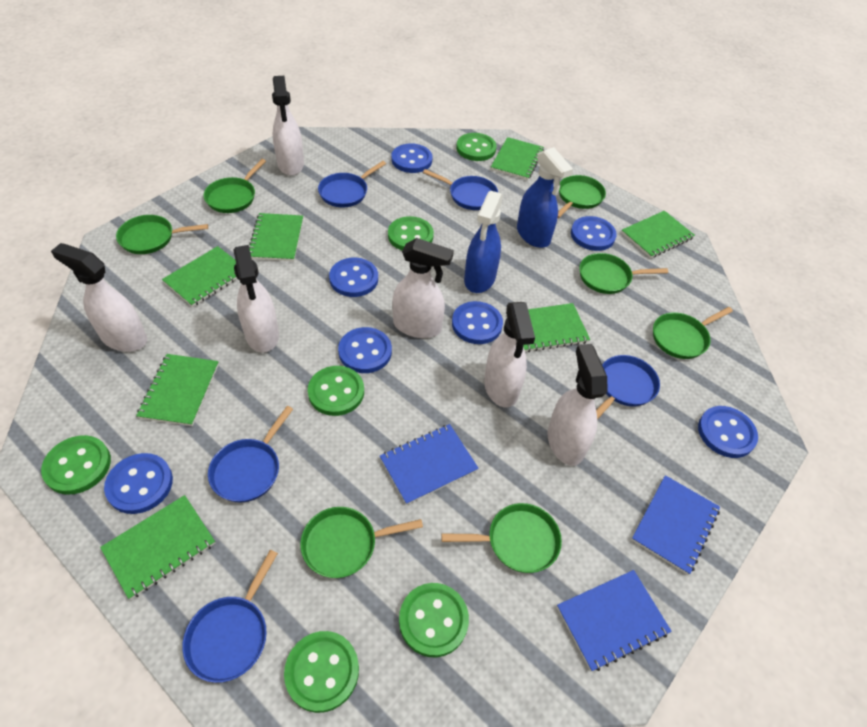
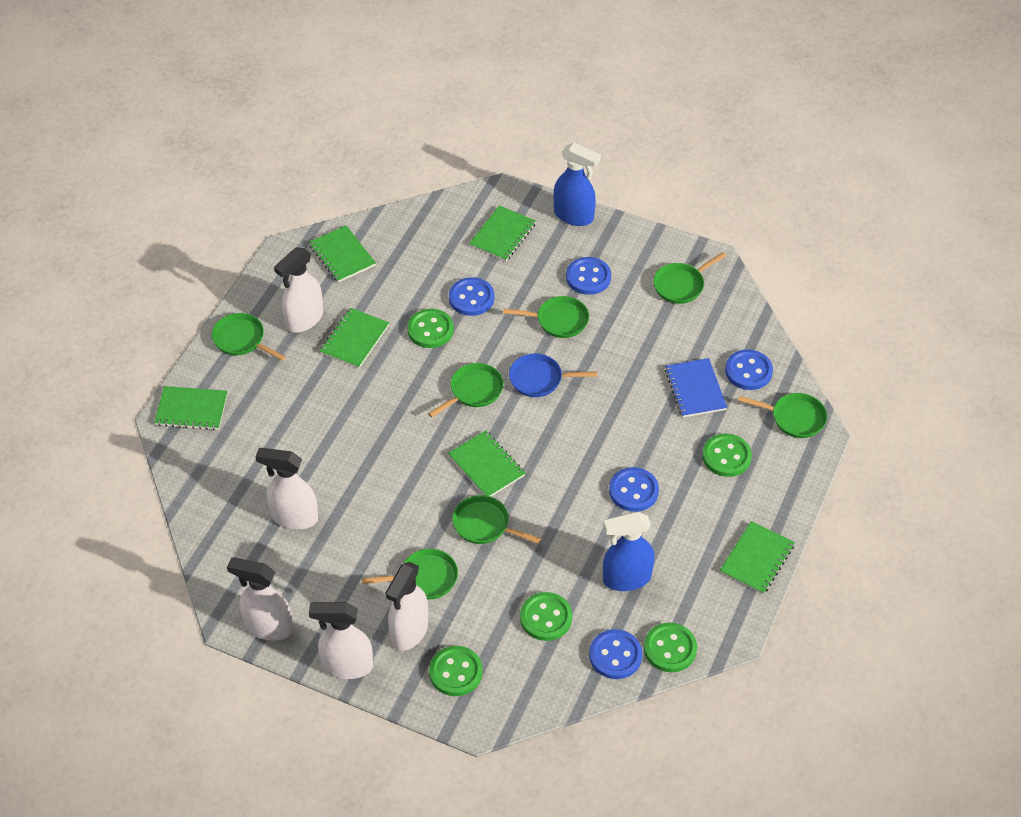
blue button: [104,453,173,514] [329,258,378,297] [338,327,392,373] [392,143,432,173] [452,301,503,344] [571,216,617,251] [698,406,758,458] = 7 -> [449,277,494,316] [566,257,611,295] [589,629,642,679] [609,467,659,512] [725,349,773,390] = 5
blue notebook: [380,424,479,505] [557,570,672,671] [631,475,720,575] = 3 -> [665,358,727,418] = 1
blue pan: [182,550,278,683] [208,406,293,502] [318,161,386,207] [423,169,498,210] [596,355,660,420] = 5 -> [509,353,597,397] = 1
green button: [41,435,111,495] [284,631,359,713] [308,366,364,416] [388,216,434,251] [399,583,469,658] [456,133,497,161] = 6 -> [407,309,454,348] [429,646,483,696] [520,592,572,641] [644,623,697,672] [702,434,752,477] = 5
green notebook: [100,495,215,600] [136,354,219,426] [162,246,237,307] [249,213,303,261] [491,137,544,180] [523,303,590,352] [621,211,695,258] = 7 -> [154,386,228,430] [309,225,376,283] [320,308,389,368] [448,430,526,497] [469,205,536,261] [720,521,795,594] = 6
white spray bottle: [51,243,147,352] [233,245,279,353] [272,76,304,176] [392,238,454,338] [484,302,535,408] [548,344,608,466] = 6 -> [227,557,293,641] [256,448,318,529] [274,247,323,333] [309,602,373,679] [385,562,428,651] = 5

